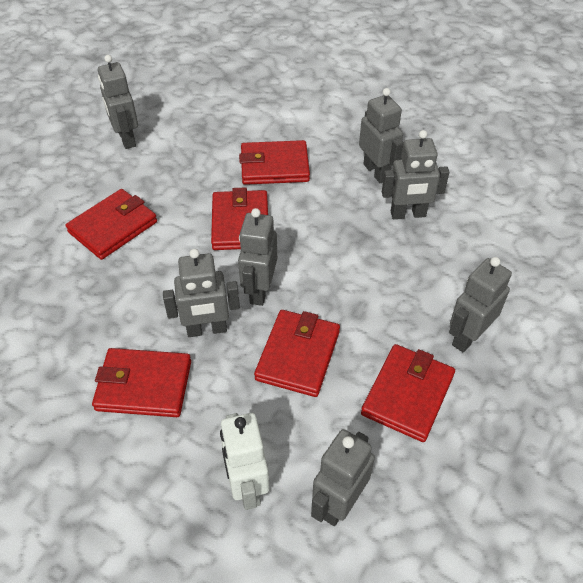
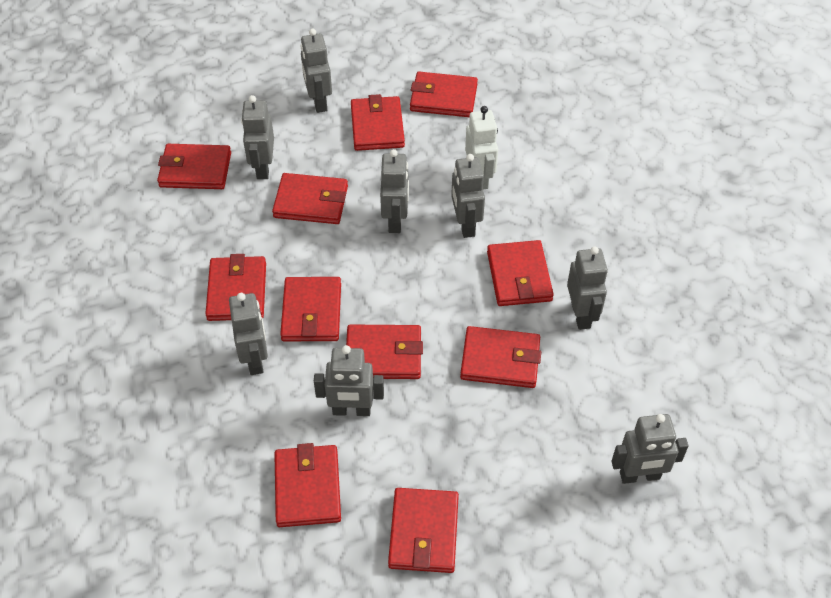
grey robot: [98,55,138,149] [163,249,240,337] [238,208,277,306] [311,429,375,526] [359,88,404,183] [382,130,449,219] [449,257,512,353] = 7 -> [229,293,268,375] [241,95,274,179] [300,29,332,113] [314,345,384,416] [380,149,409,233] [451,154,485,238] [567,246,608,330] [611,414,688,484] = 8
red wallet: [66,189,157,260] [92,348,191,417] [211,187,268,250] [239,140,310,185] [254,310,340,397] [361,344,455,442] = 6 -> [157,144,231,189] [205,254,266,321] [272,173,348,224] [274,443,341,527] [280,277,341,341] [346,325,423,379] [351,94,405,151] [388,488,459,573] [410,72,478,117] [460,326,541,388] [487,240,554,306] = 11

